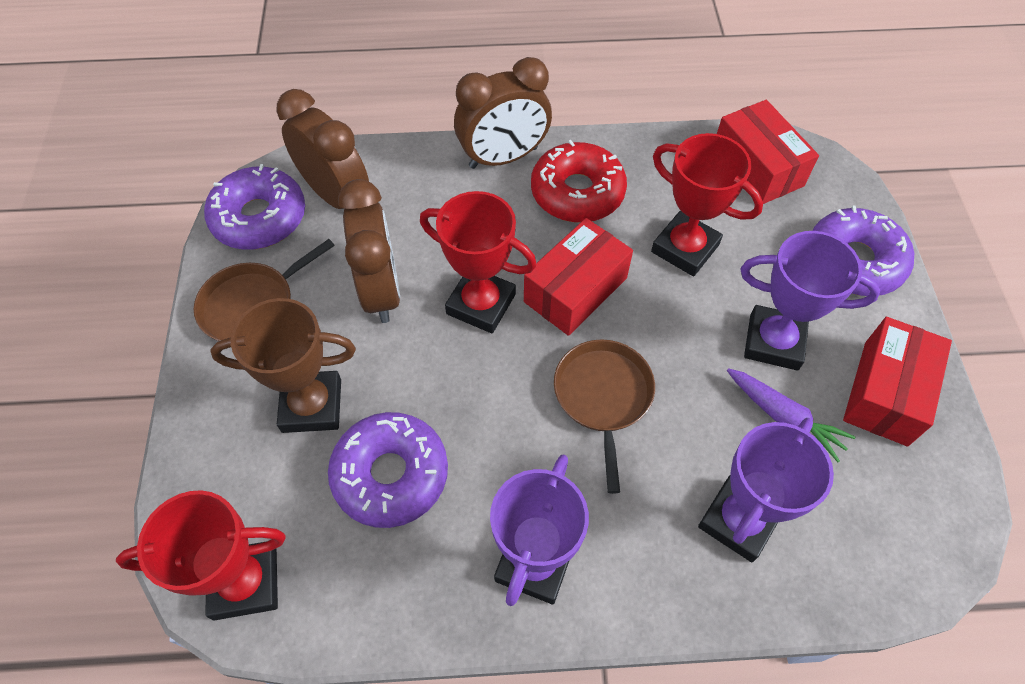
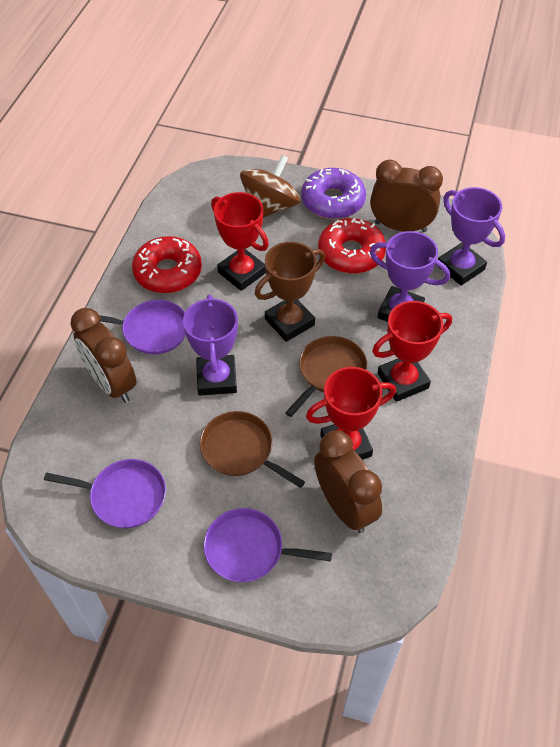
brown spinning top: none = 0 -> [240,155,300,218] = 1
purple carrot: [727,368,855,462] = 1 -> none = 0
purple donut: [204,164,305,250] [328,412,448,528] [812,206,914,296] = 3 -> [301,168,366,219] = 1
purple pan: none = 0 -> [44,459,166,528] [99,300,186,355] [203,508,332,582] = 3
red box: [524,218,633,336] [717,100,819,204] [843,317,952,446] = 3 -> none = 0
red donut: [531,140,627,223] = 1 -> [132,236,202,293] [318,218,386,274] = 2

